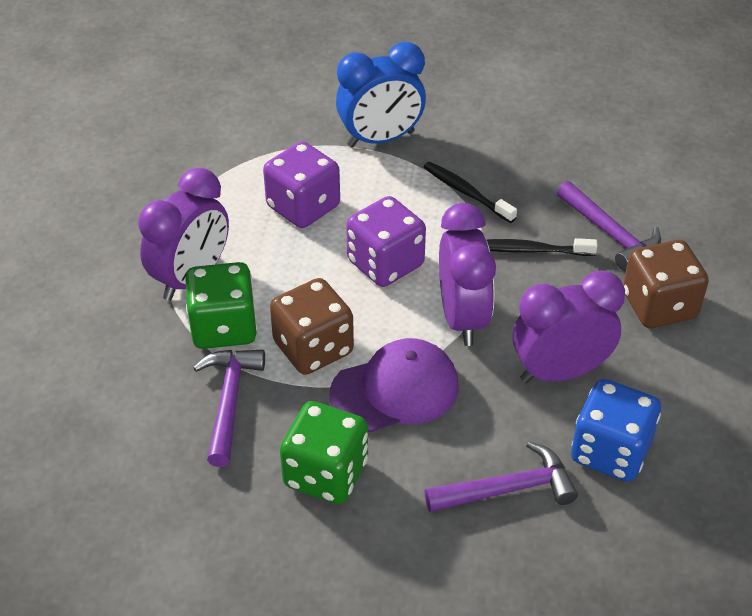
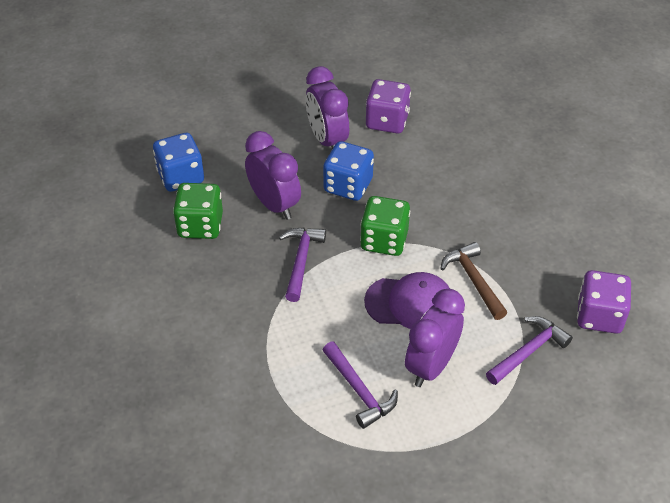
black toothbrush: [424,162,517,223] [487,238,598,256] = 2 -> none = 0
blue clock: [336,42,426,147] = 1 -> none = 0
blue dice: [571,379,661,482] = 1 -> [153,133,204,192] [323,141,374,201] = 2
brown dice: [270,278,354,375] [623,240,709,328] = 2 -> none = 0
brown hammer: none = 0 -> [440,242,507,320] = 1

